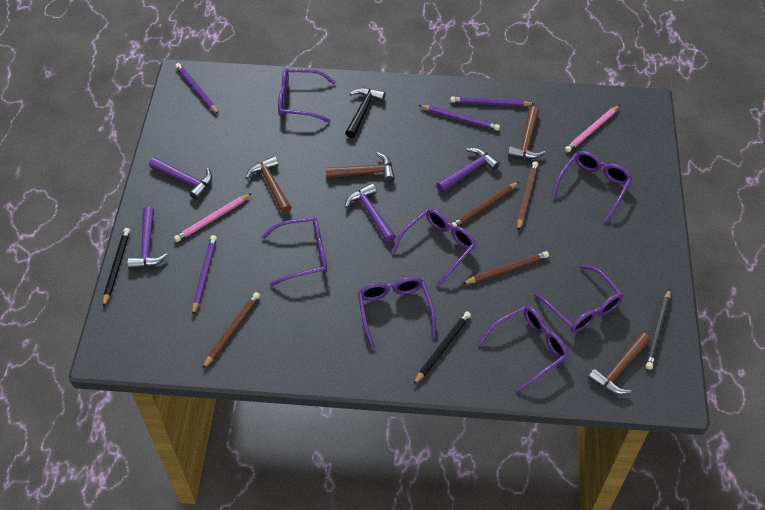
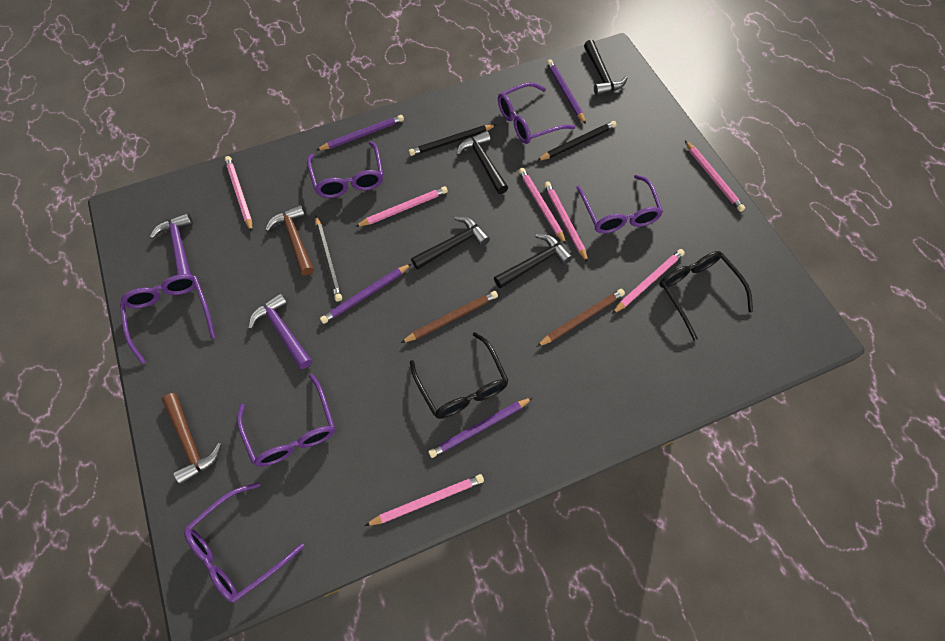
black glasses: none = 0 -> [410,332,509,419] [659,251,753,340] = 2
black hammer: [345,88,386,138] = 1 -> [411,217,490,270] [456,131,508,194] [494,234,573,289] [584,40,627,96] = 4
brown hammer: [246,156,292,214] [326,152,395,183] [508,107,545,159] [588,333,651,395] = 4 -> [162,393,222,485] [265,205,314,276] = 2
brown pencil: [202,292,260,369] [451,182,519,227] [462,251,549,284] [517,161,538,231] = 4 -> [401,291,498,343] [537,289,625,347] = 2
pink pencil: [174,193,252,242] [565,105,620,153] = 2 -> [225,156,252,232] [355,186,448,227] [365,474,484,526] [518,168,566,244] [544,182,588,262] [612,249,685,314] [685,140,745,212] = 7
purple glasses: [262,217,327,286] [278,69,336,122] [358,277,436,349] [392,209,476,286] [478,306,568,392] [534,265,623,333] [552,151,632,222] = 7 -> [120,274,215,364] [184,482,304,603] [237,374,335,467] [307,141,383,198] [498,82,575,144] [576,175,663,234] = 6
purple hammer: [127,207,168,269] [149,157,212,200] [345,183,396,242] [436,148,500,193] = 4 -> [150,213,193,275] [249,293,312,369] = 2

